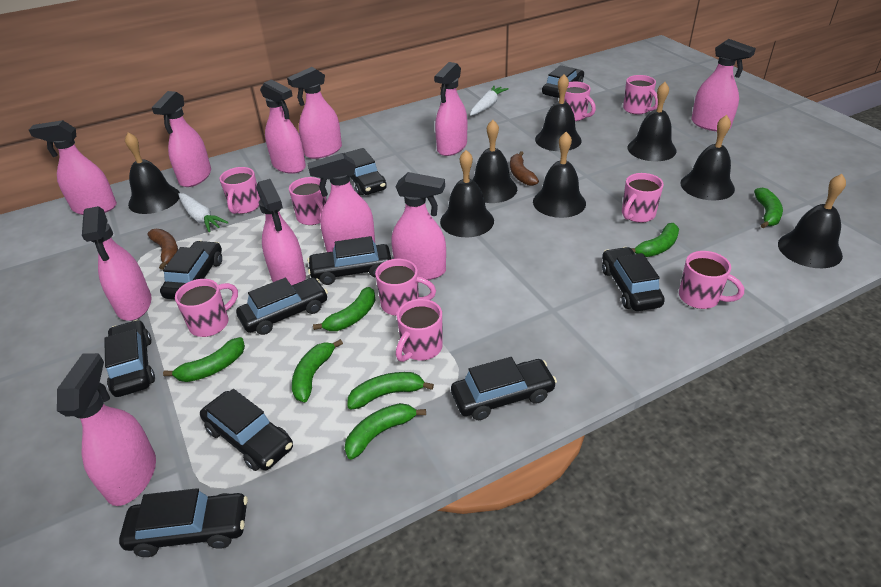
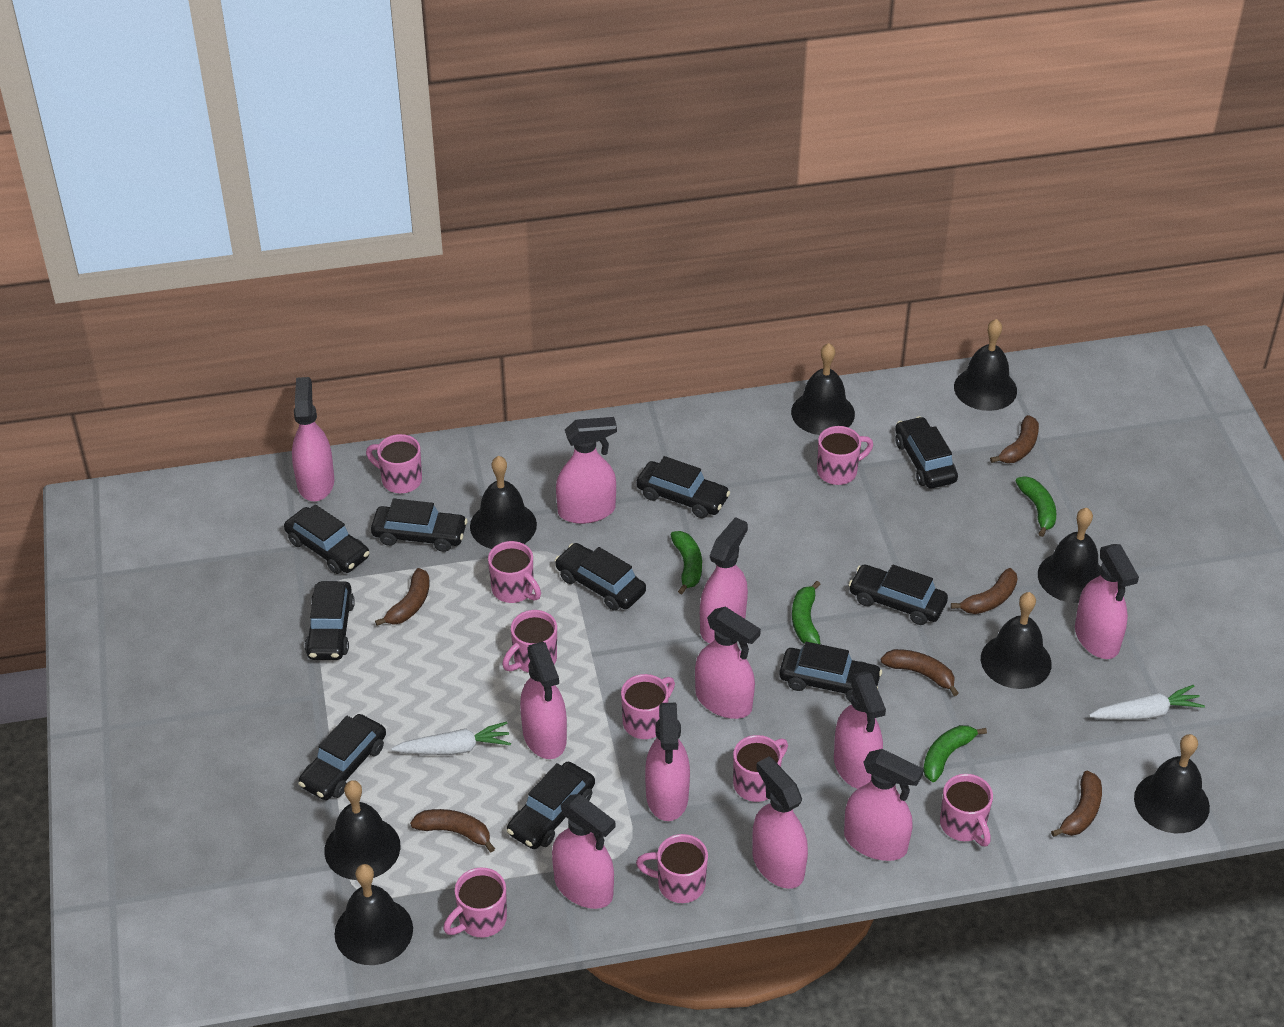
brown banana: [147,229,178,270] [510,151,539,186] = 2 -> [375,568,430,626] [410,809,495,852] [881,649,959,696] [951,568,1018,614] [990,415,1039,463] [1051,771,1102,837] = 6
green banana: [163,337,245,382] [292,339,343,402] [313,287,376,331] [345,403,426,459] [348,372,434,409] [631,223,679,257] [754,188,783,228] = 7 -> [671,531,702,594] [792,581,821,644] [923,725,987,782] [1016,476,1056,537] = 4

